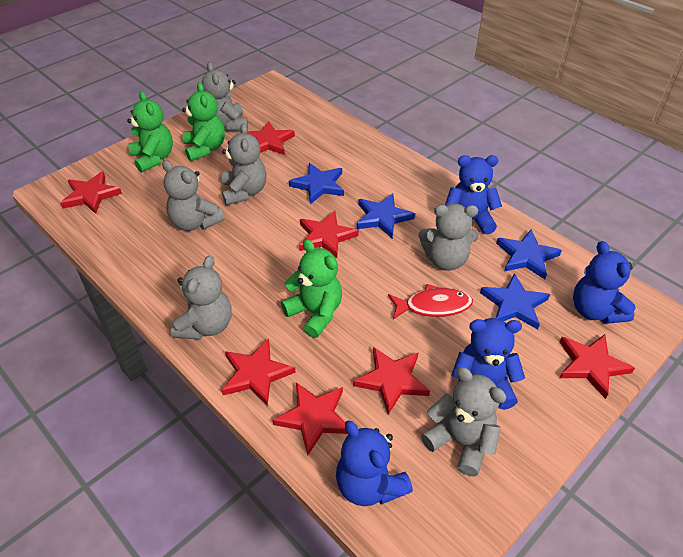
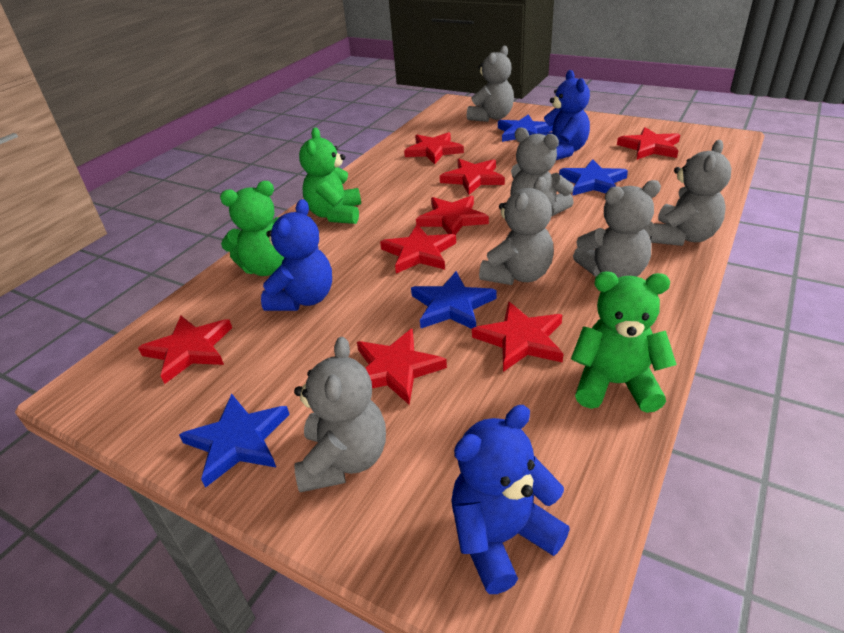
blue teddy bear: [336,421,413,506] [445,155,502,235] [451,318,525,410] [573,241,636,324] = 4 -> [261,199,332,311] [451,405,570,594] [537,70,590,160] = 3
red fish: [388,284,473,319] = 1 -> none = 0
red star: [60,171,122,214] [221,339,296,406] [247,121,295,155] [272,382,347,455] [300,211,359,258] [353,347,430,415] [560,334,635,399] = 7 -> [138,315,232,384] [357,328,447,405] [380,225,456,273] [404,132,464,164] [416,195,489,235] [440,159,505,195] [472,301,564,372] [617,127,680,160] = 8

